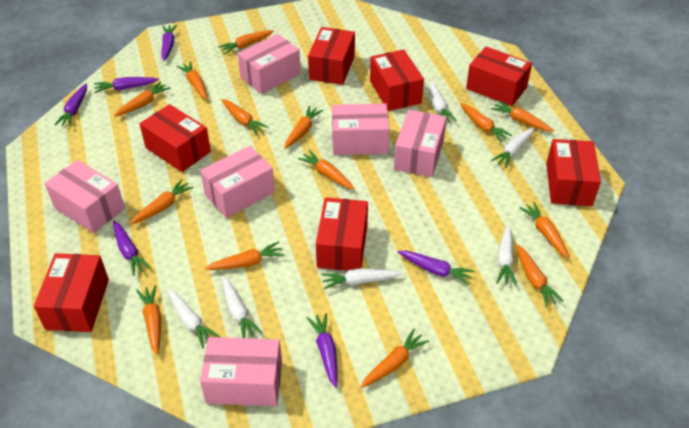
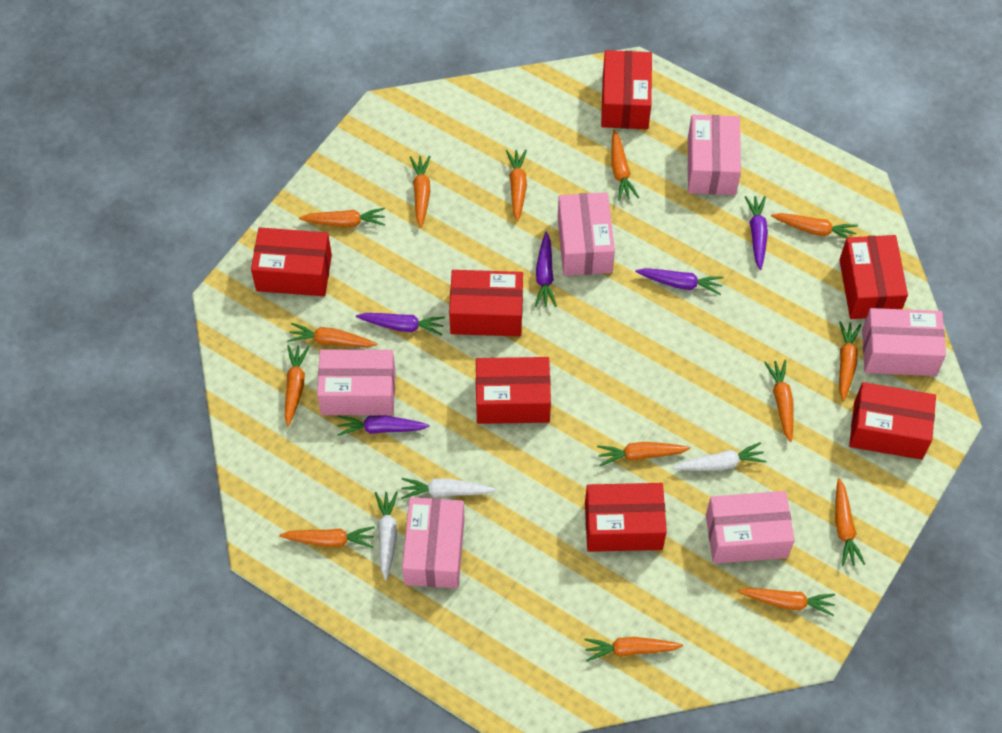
purple carrot: [54,84,87,127] [94,77,159,93] [113,221,151,276] [161,25,177,61] [307,313,337,388] [398,251,475,285] = 6 -> [337,415,430,436] [356,313,445,336] [535,232,557,307] [635,268,724,295] [745,196,768,270] = 5
white carrot: [167,289,220,348] [222,276,263,338] [321,268,402,289] [430,81,457,123] [491,127,534,168] [496,224,516,286] = 6 -> [375,491,398,580] [401,478,495,499] [673,442,767,471] = 3

